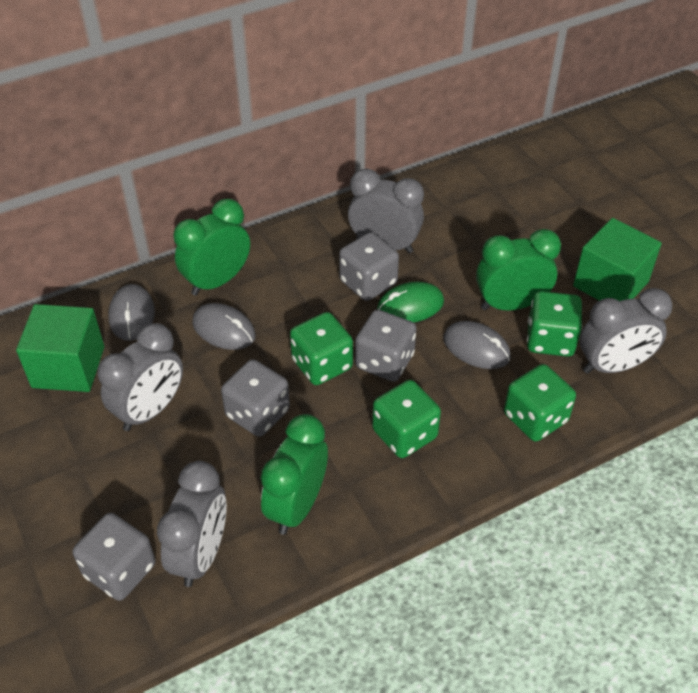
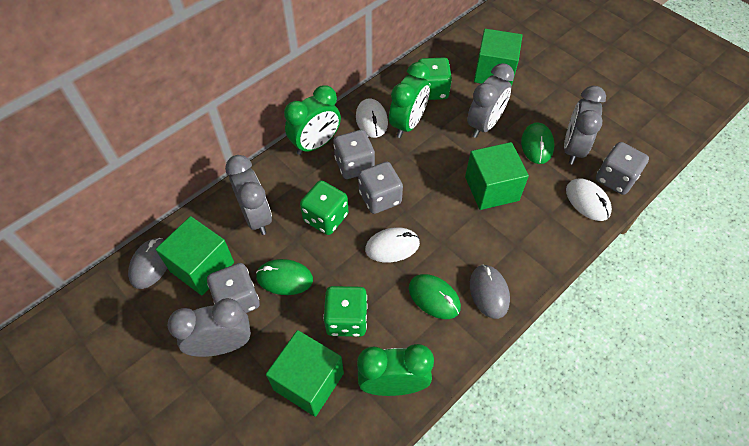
green cube: [16,304,104,392] [573,218,662,301] = 2 -> [156,216,234,295] [266,330,344,417] [465,142,529,210] [474,29,522,86] = 4
green dice: [290,312,353,385] [372,380,441,458] [504,364,576,441] [527,291,582,357] = 4 -> [300,180,349,235] [323,286,368,337] [418,58,452,100] = 3
green mouse: [377,281,444,323] = 1 -> [256,259,313,295] [409,274,461,319] [521,122,554,164] = 3
grey mouse: [108,284,155,341] [192,303,256,350] [443,321,511,369] = 3 -> [128,238,167,289] [470,264,510,319] = 2
white mouse: none = 0 -> [356,99,388,138] [365,227,420,263] [566,179,612,221] = 3

